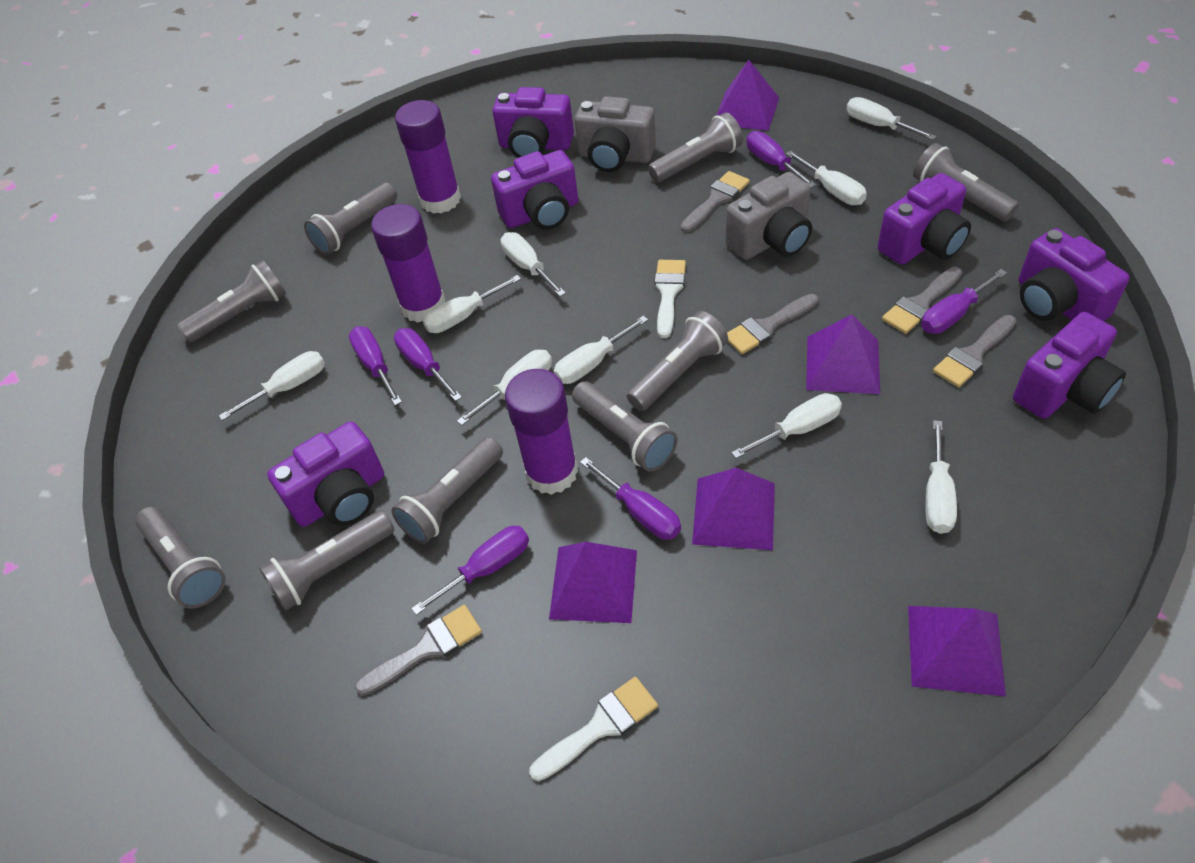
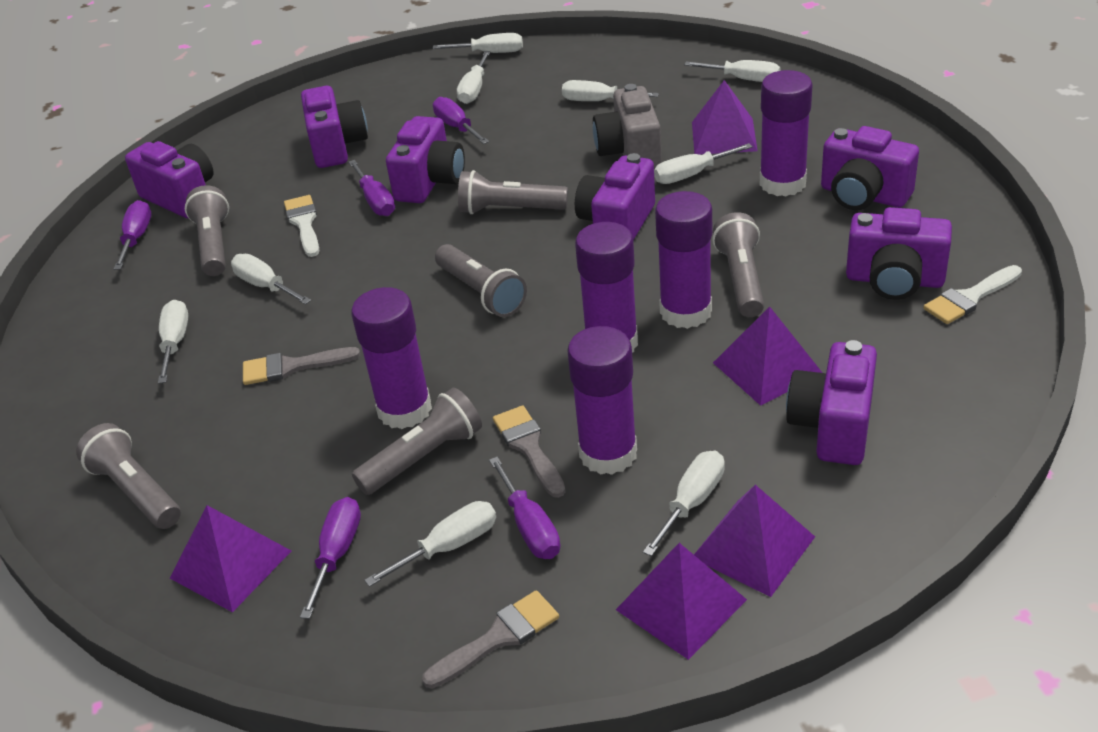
grey brush: [354,605,482,696] [681,171,750,232] [727,294,818,354] [882,267,962,334] [933,315,1016,387] = 5 -> [243,347,360,385] [422,590,559,688] [493,405,566,498] = 3
grey camera: [575,96,656,172] [726,172,812,260] = 2 -> [593,84,662,169] = 1
grey flashlight: [135,507,226,609] [177,260,286,342] [259,510,395,611] [304,183,397,255] [391,437,503,544] [572,381,677,472] [627,311,728,411] [648,112,743,183] [913,143,1019,221] = 9 -> [76,423,181,529] [185,185,229,276] [352,388,482,495] [435,244,527,317] [458,170,568,214] [712,212,764,317] = 6
purple camera: [267,421,384,527] [491,150,578,230] [492,87,574,158] [878,173,971,265] [1013,312,1126,419] [1019,228,1129,321] = 6 -> [125,141,213,218] [301,86,368,168] [386,116,465,203] [575,153,655,240] [786,340,877,465] [821,126,919,210] [846,207,952,300] = 7
purple glue stick: [371,204,446,323] [395,100,461,214] [505,369,578,495] = 3 -> [351,287,432,429] [567,326,637,475] [575,222,638,353] [655,191,712,329] [760,70,813,197] = 5
purple screwdriver: [349,326,402,405] [394,328,462,401] [411,526,529,615] [580,457,681,540] [746,131,816,188] [921,269,1007,334] = 6 -> [114,200,151,270] [300,497,361,619] [348,160,395,216] [433,97,489,144] [489,457,560,559] = 5

